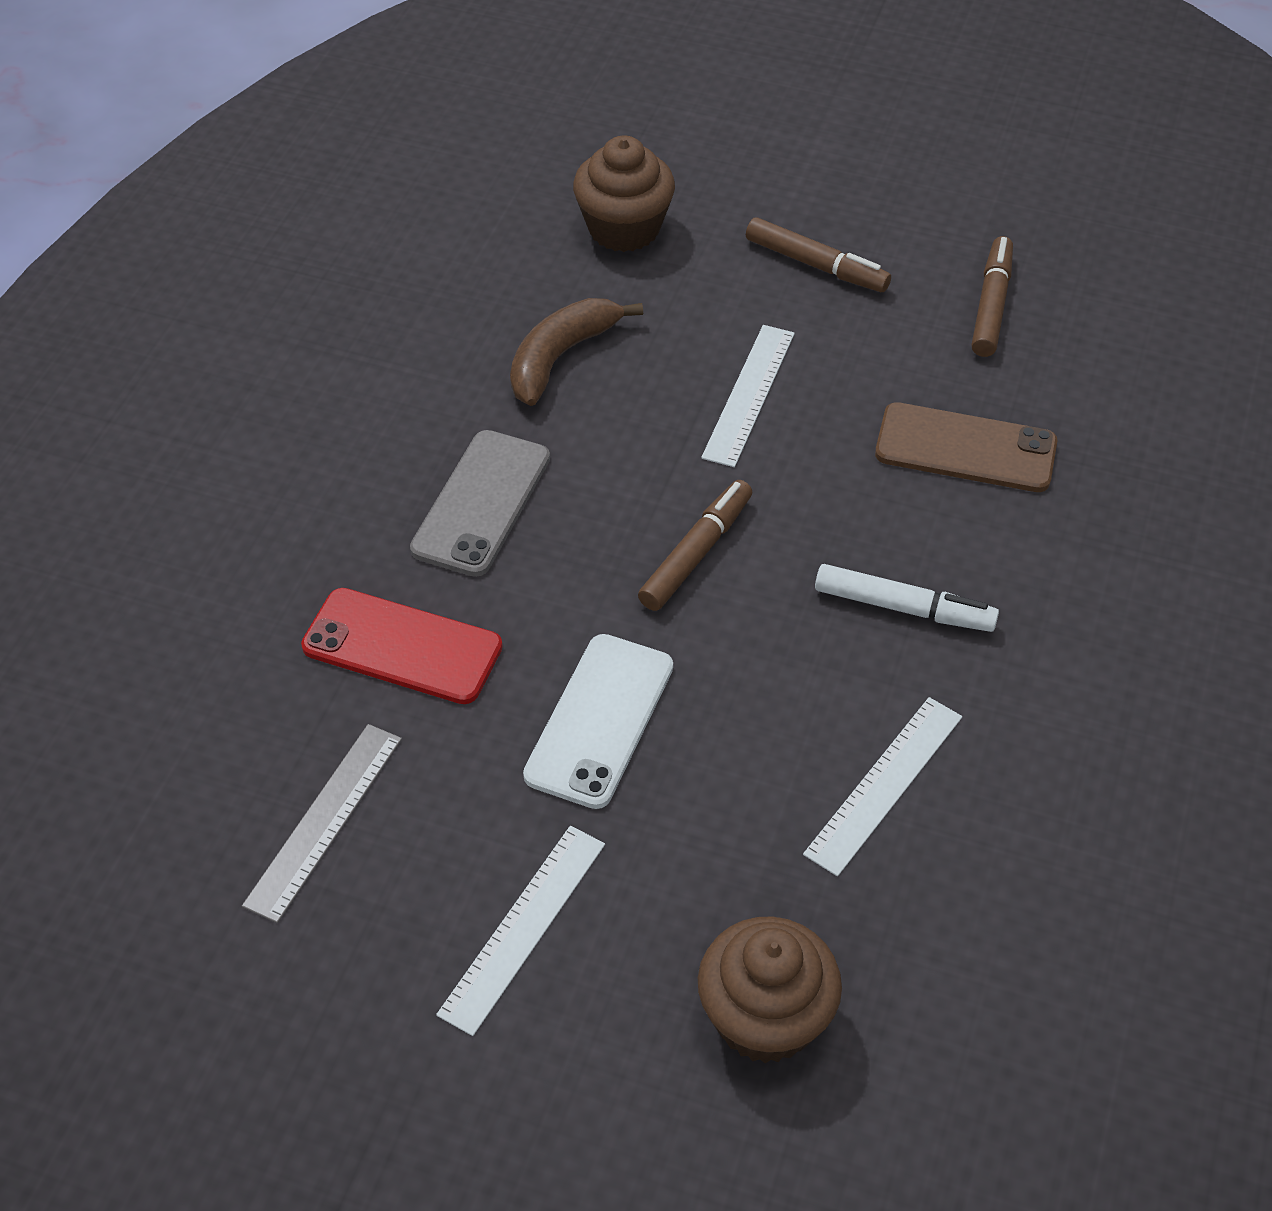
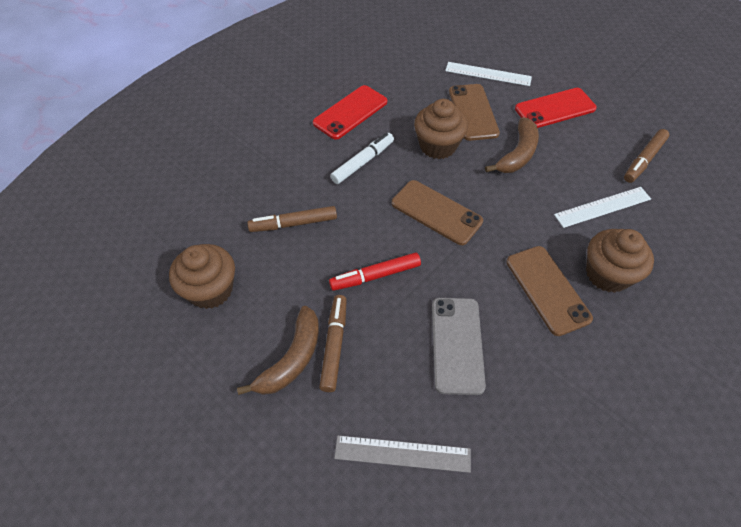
brown banana: [510,298,643,406] = 1 -> [237,306,319,395] [485,117,539,173] = 2
brown cupcake: [573,136,675,252] [698,916,842,1063] = 2 -> [169,244,235,309] [414,99,468,159] [586,229,654,293] = 3
brown phone: [875,402,1057,492] = 1 -> [392,180,483,245] [449,84,500,141] [506,246,593,336] = 3
red marker: none = 0 -> [329,252,421,291] = 1
red phone: [301,588,503,704] = 1 -> [313,85,387,139] [515,88,597,128] = 2
white phone: [523,634,673,809] = 1 -> none = 0
white ruler: [436,826,605,1036] [701,325,795,467] [803,697,962,876] = 3 -> [445,62,532,86] [554,187,651,228] = 2

